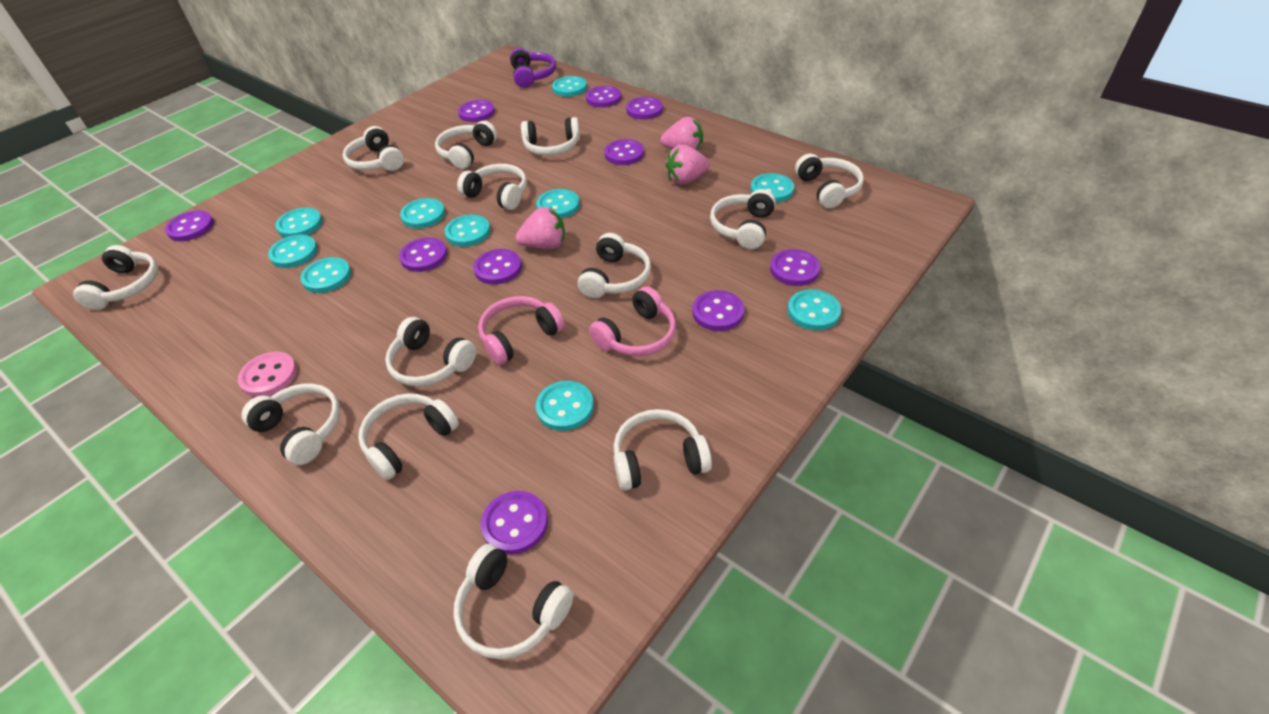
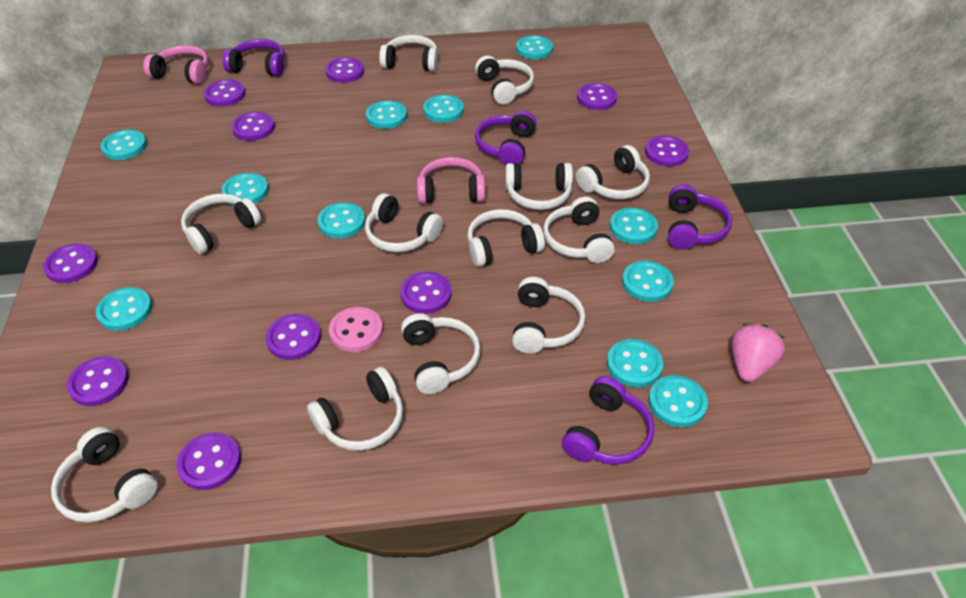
pink strawberry: [516,207,565,249] [661,117,703,151] [666,145,710,185] = 3 -> [732,323,785,382] = 1
purple headphones: [510,48,556,88] = 1 -> [223,39,285,77] [475,111,537,165] [562,376,654,465] [668,184,732,250] = 4
turquoise button: [268,235,318,268] [275,207,322,238] [300,257,351,293] [400,198,445,229] [445,214,490,247] [536,189,580,218] [536,381,594,431] [552,76,587,97] [751,173,794,203] [788,289,841,330] = 10 -> [96,287,152,331] [101,130,147,160] [221,173,269,206] [317,202,365,239] [366,100,407,129] [423,95,464,123] [516,35,553,59] [607,339,663,387] [610,207,658,244] [622,260,674,302] [648,375,708,427] = 11
white headphones: [73,245,158,310] [241,383,340,465] [343,126,404,171] [358,394,459,480] [385,317,476,387] [435,121,497,169] [453,544,574,659] [457,164,527,210] [521,117,580,156] [578,233,651,298] [613,409,712,491] [710,189,776,249] [795,153,864,208] = 13 -> [51,427,158,522] [181,194,261,254] [307,367,403,451] [365,193,443,252] [379,35,438,72] [401,313,481,394] [467,209,545,267] [475,56,534,105] [505,163,573,210] [512,277,585,354] [543,197,615,263] [576,145,650,199] = 12

